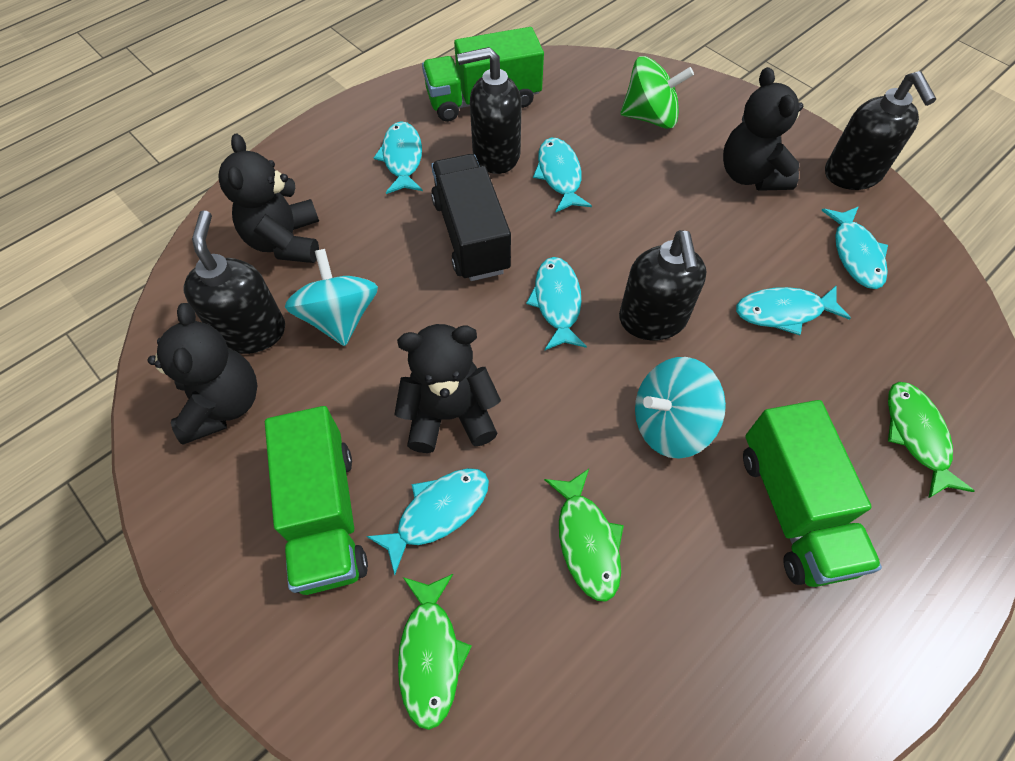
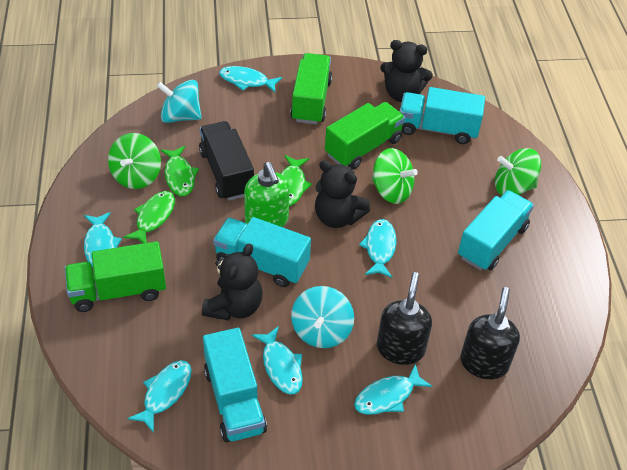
black soap dispenser: [184,210,285,354] [457,47,522,174] [619,230,707,340] [825,71,936,190] = 4 -> [377,272,432,365] [460,287,520,379] = 2
black teddy bear: [148,303,257,445] [218,134,319,263] [394,324,501,453] [723,67,803,191] = 4 -> [202,244,263,321] [315,160,370,228] [380,40,433,102] = 3
green soap dispenser: none = 0 -> [244,162,290,227] = 1
green spinning top: [620,56,694,129] = 1 -> [108,133,161,189] [372,148,418,204] [495,148,541,195] = 3
turquoise truck: none = 0 -> [203,328,267,442] [213,217,311,287] [400,87,485,144] [458,190,534,270] = 4

